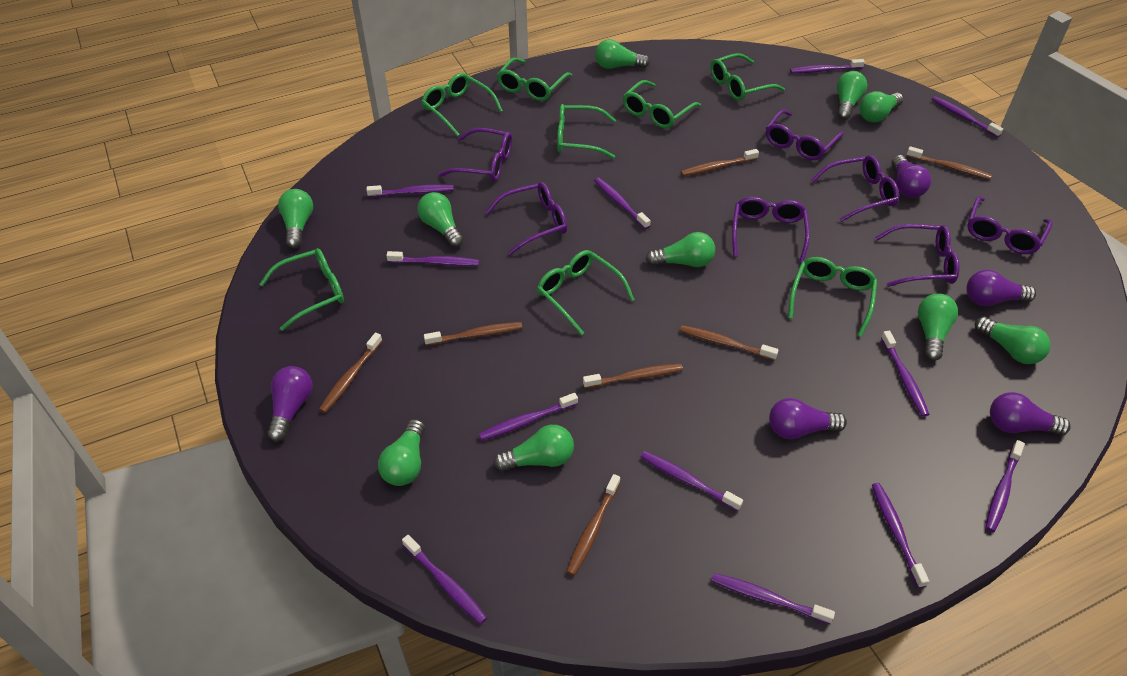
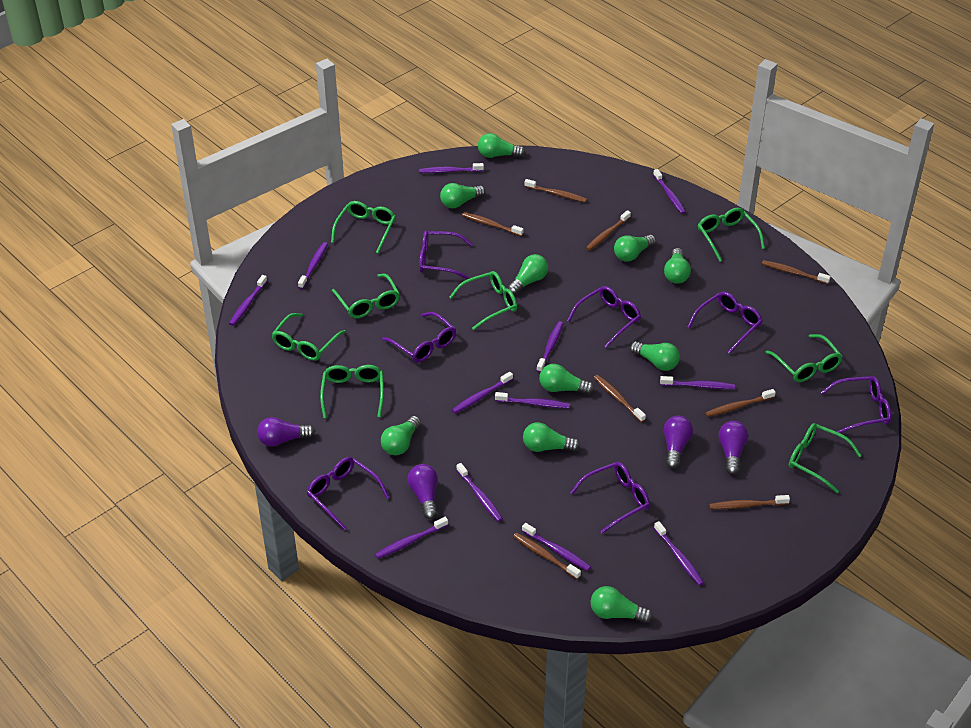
brown toothbrush: [319,333,382,413] [424,322,522,346] [566,474,620,576] [583,364,683,388] [680,325,779,360] [681,149,759,176] [907,146,992,180] = 7 -> [462,212,524,236] [513,532,581,579] [524,179,587,202] [586,210,631,251] [594,375,646,422] [705,389,776,417] [709,495,790,509] [762,260,831,284] = 8
purple light bulb: [268,366,313,441] [769,398,847,439] [892,155,931,198] [966,270,1036,306] [990,392,1071,435] = 5 -> [257,417,315,447] [408,464,438,519] [664,416,693,469] [719,421,748,475] = 4

